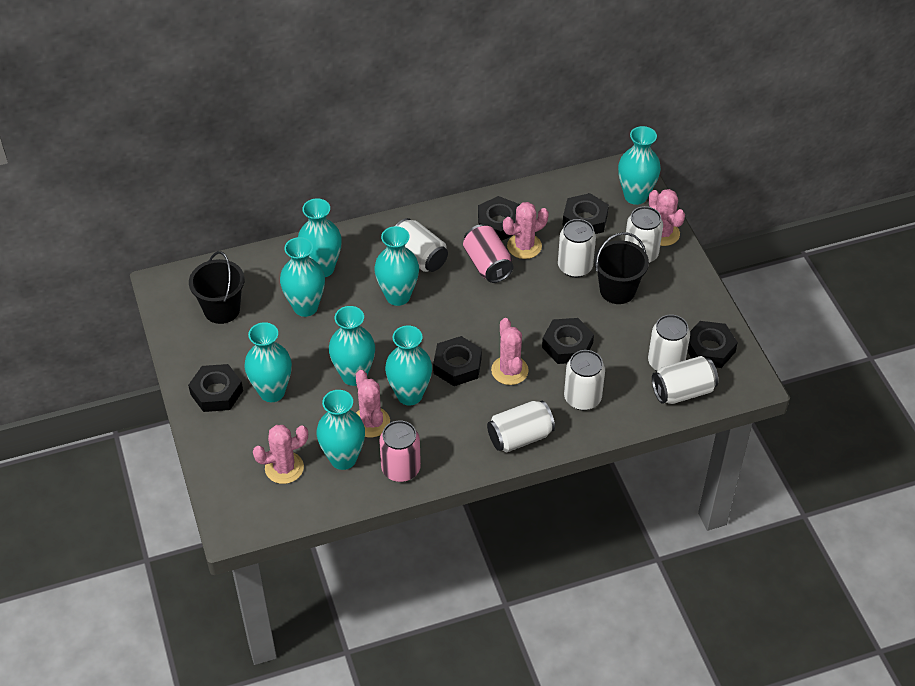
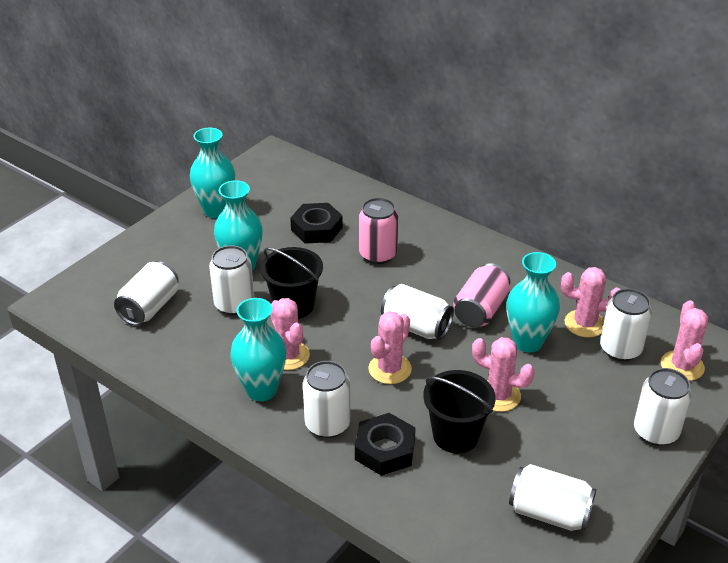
black nut: [188,364,243,412] [433,336,482,386] [478,196,520,241] [542,318,594,364] [563,193,609,234] [687,321,738,368] = 6 -> [290,203,343,244] [355,413,416,476] = 2
turquoise vase: [244,322,292,402] [280,237,325,317] [298,198,342,277] [317,390,365,470] [329,306,375,386] [374,226,419,306] [385,325,432,406] [618,126,661,205] = 8 -> [190,128,235,218] [214,180,263,271] [230,298,286,401] [506,252,560,353] = 4

